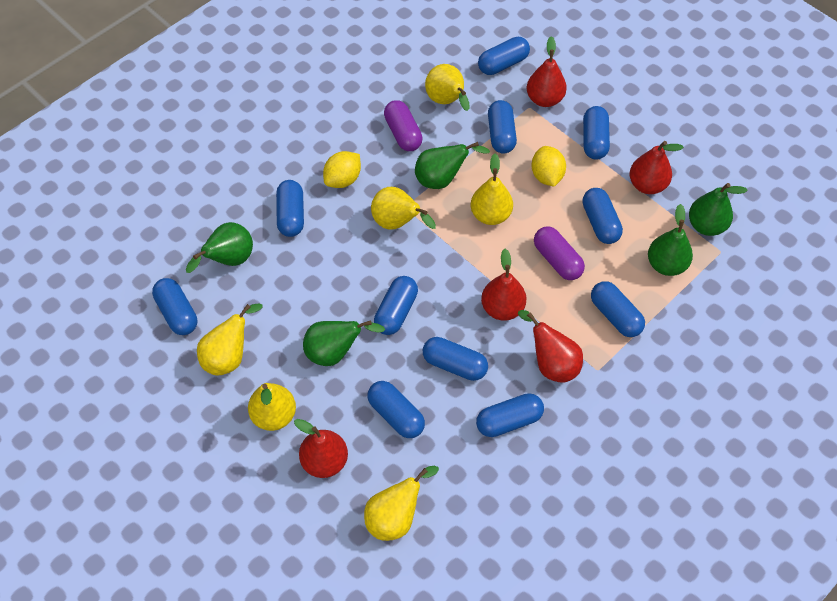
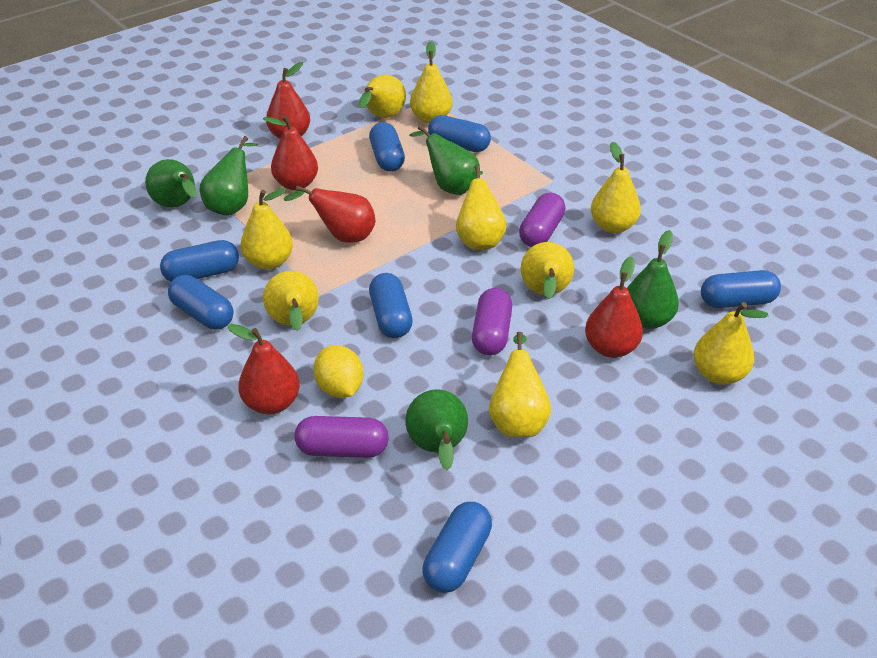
blue capsule: [152,278,197,335] [276,180,304,237] [367,381,425,438] [374,276,418,335] [423,337,488,381] [476,393,544,437] [478,37,530,75] [488,100,517,154] [583,106,610,160] [583,188,623,244] [591,281,645,337] = 11 -> [160,240,239,282] [168,275,233,330] [369,122,405,172] [369,273,413,338] [423,502,492,593] [428,115,491,152] [701,270,781,308] = 7
purple capsule: [384,100,423,151] [534,227,585,280] = 2 -> [294,416,389,458] [472,288,512,355] [519,193,565,247] = 3
yellow lemon: [323,151,361,188] [531,146,566,187] = 2 -> [313,345,363,398] = 1
yellow pear: [197,303,263,376] [248,383,296,431] [364,466,439,541] [371,187,436,229] [425,64,469,111] [471,154,513,225] = 6 -> [241,188,293,270] [263,271,319,331] [359,75,406,118] [410,41,452,124] [456,165,507,250] [489,332,551,437] [521,242,574,299] [591,142,641,233] [693,302,768,385] = 9

